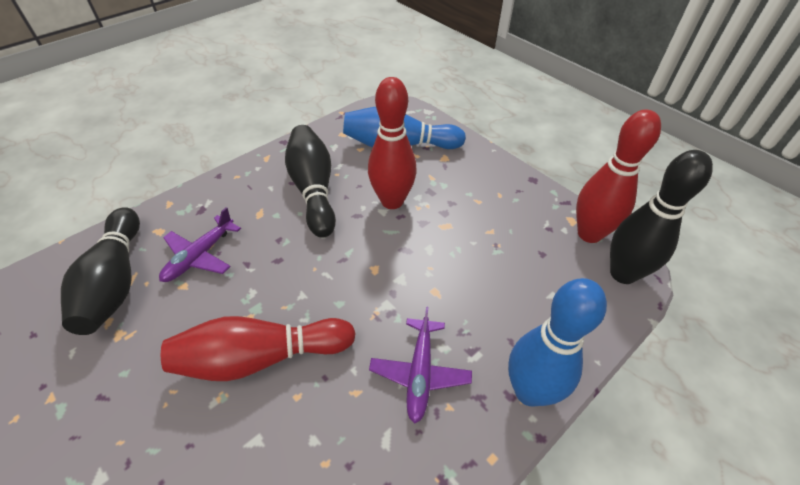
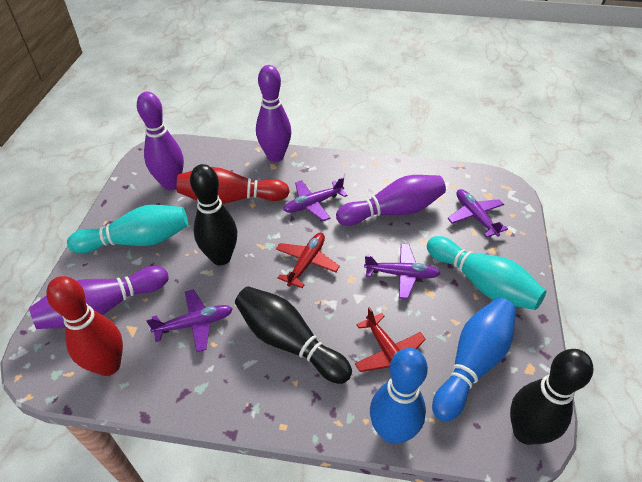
purple bowling pin: none = 0 -> [29,266,168,329] [137,91,184,190] [256,65,291,162] [336,175,446,226] = 4
purple plane: [159,207,241,282] [369,307,472,423] = 2 -> [146,289,233,352] [284,177,347,221] [364,244,440,299] [447,189,508,238] = 4
red bowling pin: [161,316,356,381] [368,77,417,209] [576,109,661,243] = 3 -> [46,276,123,376] [177,167,290,204] = 2
red plane: none = 0 -> [276,233,340,288] [355,307,426,372] = 2
turquoise bowling pin: none = 0 -> [67,205,188,253] [427,236,546,310] = 2

